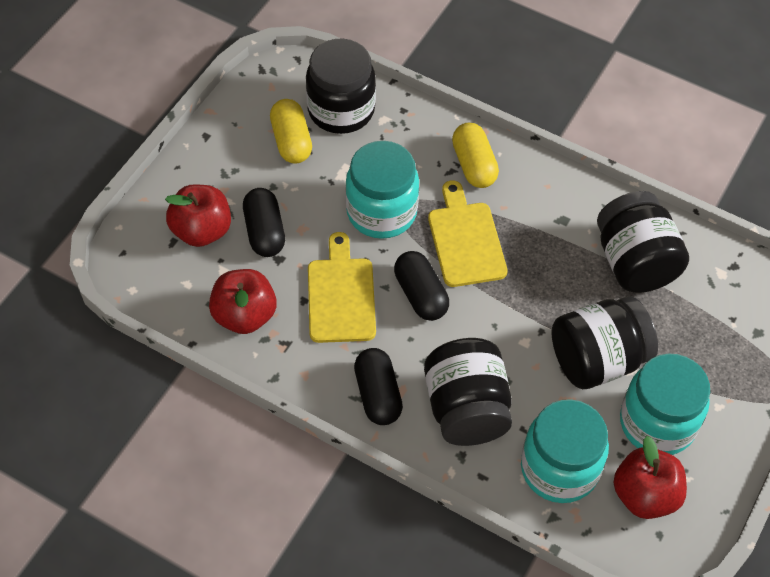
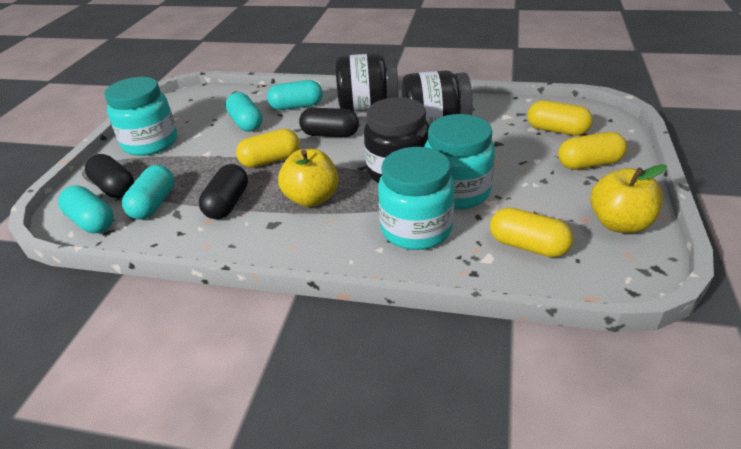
black jar: [306,39,376,134] [424,338,512,446] [552,296,658,389] [597,191,689,293] = 4 -> [336,53,398,111] [364,97,429,183] [402,71,473,126] = 3
red apple: [165,184,231,247] [209,269,277,334] [613,436,687,519] = 3 -> none = 0
turquoise capsule: none = 0 -> [58,185,114,233] [122,165,174,220] [225,92,263,132] [267,80,323,110] = 4
yellow apple: none = 0 -> [278,149,338,207] [590,164,667,233] = 2
yellow capsule: [270,99,312,164] [452,123,499,188] = 2 -> [236,129,300,168] [490,207,573,257] [527,101,593,135] [558,132,627,169] = 4
yellow cutting board: [308,232,376,343] [428,181,508,287] = 2 -> none = 0

